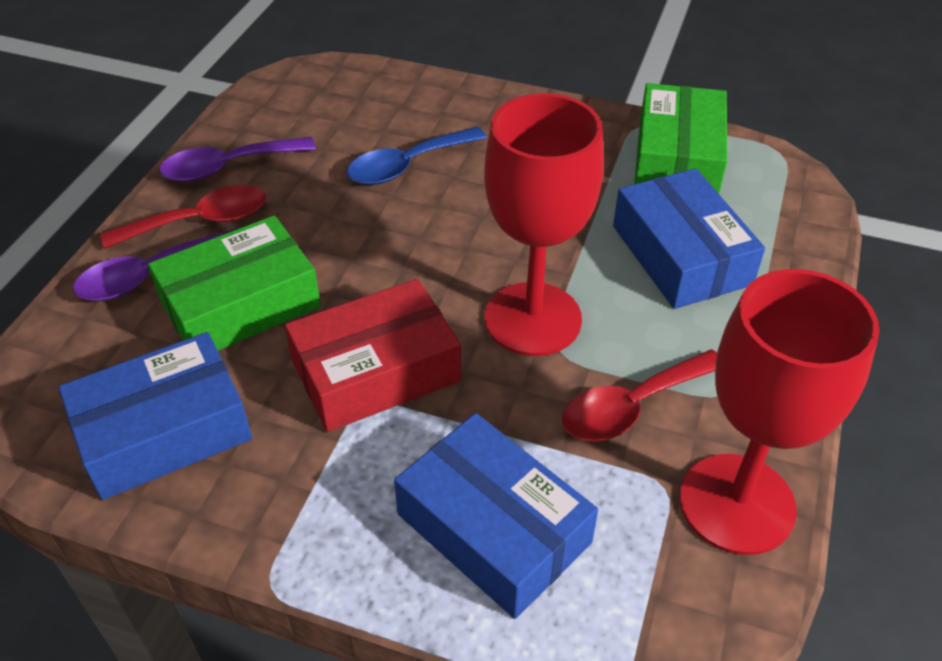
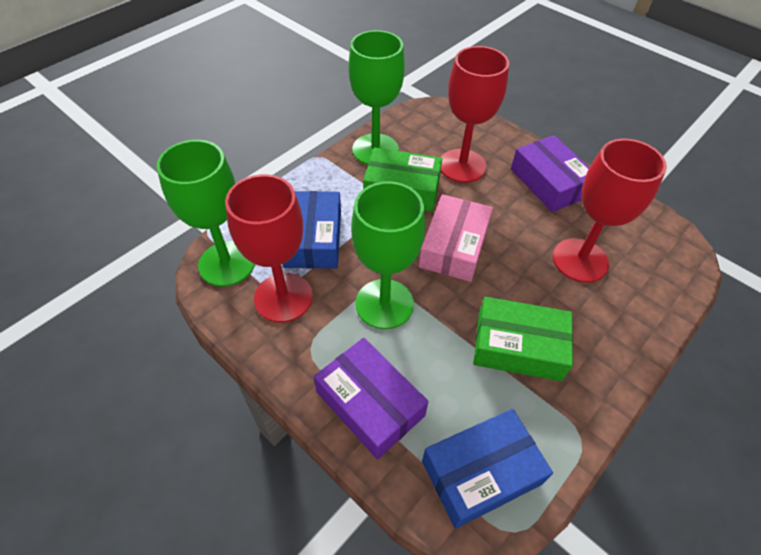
blue box: [58,332,252,500] [394,413,598,619] [613,168,765,309] = 3 -> [283,191,341,268] [422,409,553,529] = 2
blue spoon: [347,127,487,185] = 1 -> none = 0
green goblet: none = 0 -> [157,140,255,286] [348,30,405,165] [351,181,425,329] = 3
pink box: none = 0 -> [419,194,493,282] = 1
purple box: none = 0 -> [314,338,429,459] [511,135,590,212] = 2
purple spoon: [73,228,238,301] [159,137,316,182] = 2 -> none = 0
red box: [285,279,461,432] = 1 -> none = 0
red goblet: [484,93,604,356] [680,269,880,555] = 2 -> [225,174,313,323] [441,46,509,183] [553,139,667,283] = 3
red spoon: [101,185,266,249] [562,350,717,442] = 2 -> none = 0

